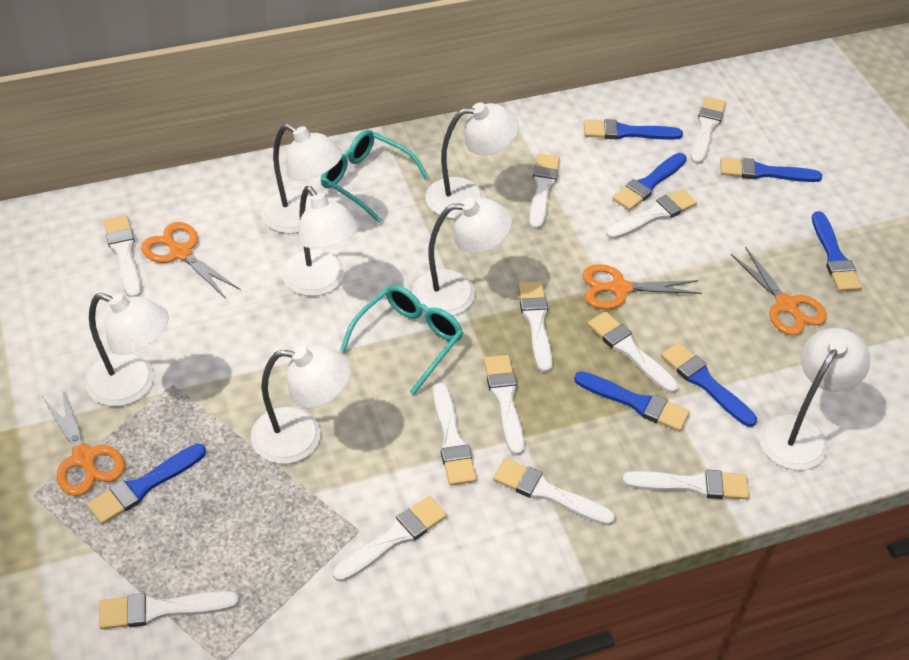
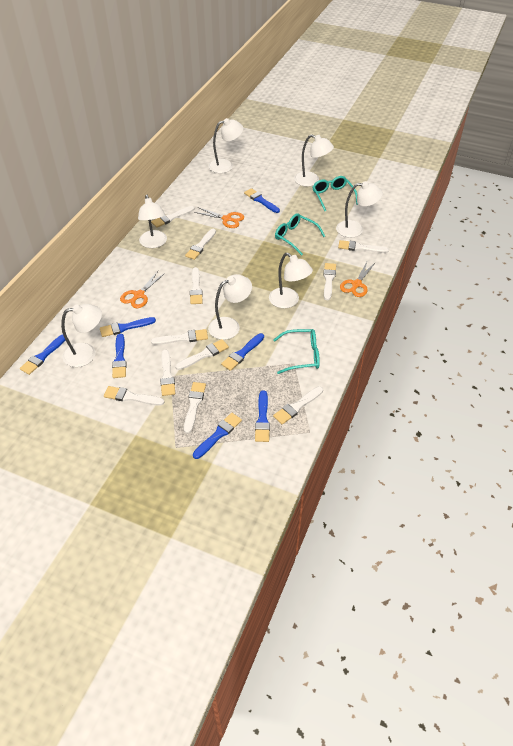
orange scissors: [43,388,125,496] [141,222,241,299] [582,264,702,309] [731,247,827,335] = 4 -> [120,271,165,308] [194,207,244,228] [340,260,376,297] = 3
turquoise glasses: [321,130,429,223] [340,285,463,395] = 2 -> [273,329,320,374] [275,213,325,256] [313,176,358,211] = 3
white brush: [99,591,239,629] [103,215,141,297] [333,496,447,582] [433,383,476,486] [484,355,524,456] [493,458,615,526] [518,281,552,373] [529,153,560,230] [588,311,679,393] [606,189,697,239] [622,470,749,499] [691,97,726,164] = 12 -> [104,386,164,406] [151,206,194,228] [151,329,208,345] [160,350,175,396] [175,339,229,370] [184,382,206,433] [185,229,216,260] [190,267,203,304] [273,386,323,424] [323,263,336,300] [338,240,389,253] = 11

